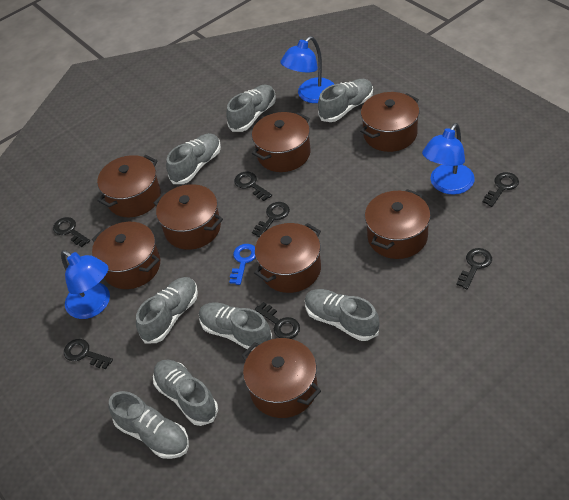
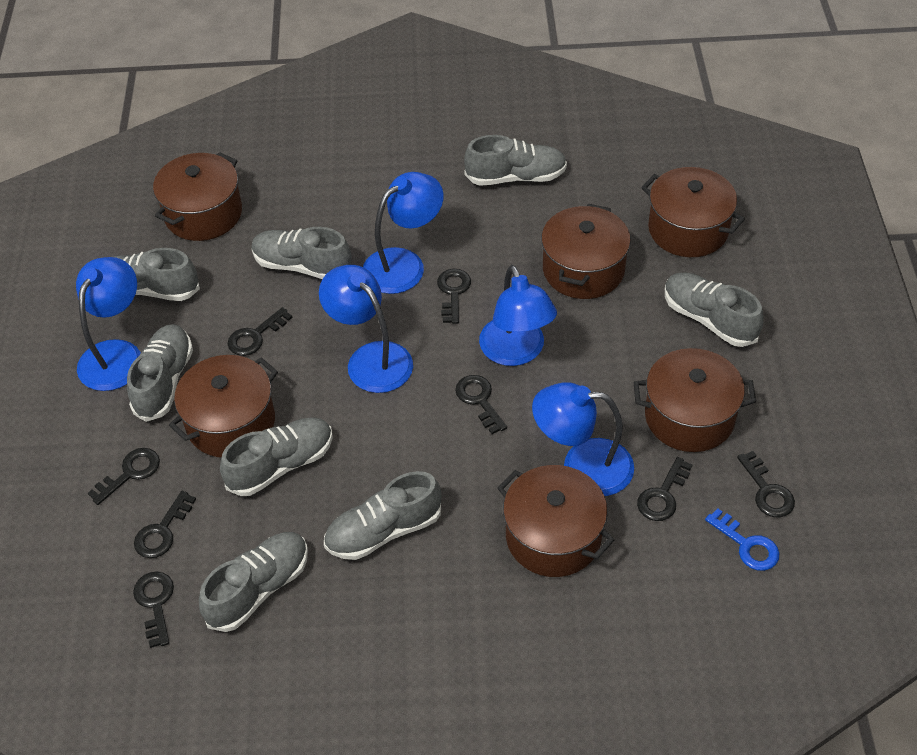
black key: [53,217,90,247] [64,339,113,369] [234,172,272,201] [252,202,290,237] [255,302,300,339] [456,248,492,289] [482,172,519,207] = 7 -> [88,448,160,505] [133,571,174,648] [134,491,196,558] [228,307,292,356] [437,269,471,324] [455,375,507,434] [637,457,692,521] [737,451,795,517] = 8
blue lamp: [61,250,110,319] [280,36,334,103] [422,123,475,195] = 3 -> [76,257,141,391] [319,265,413,393] [363,172,444,294] [479,265,557,366] [532,382,634,496] = 5
brown pot: [92,222,160,289] [97,155,161,217] [154,184,223,250] [241,338,321,418] [252,112,311,172] [254,223,321,293] [360,92,419,152] [365,189,431,259] = 8 -> [153,152,242,241] [169,355,278,457] [497,465,614,577] [541,203,631,299] [634,348,756,452] [641,167,745,257] = 6

